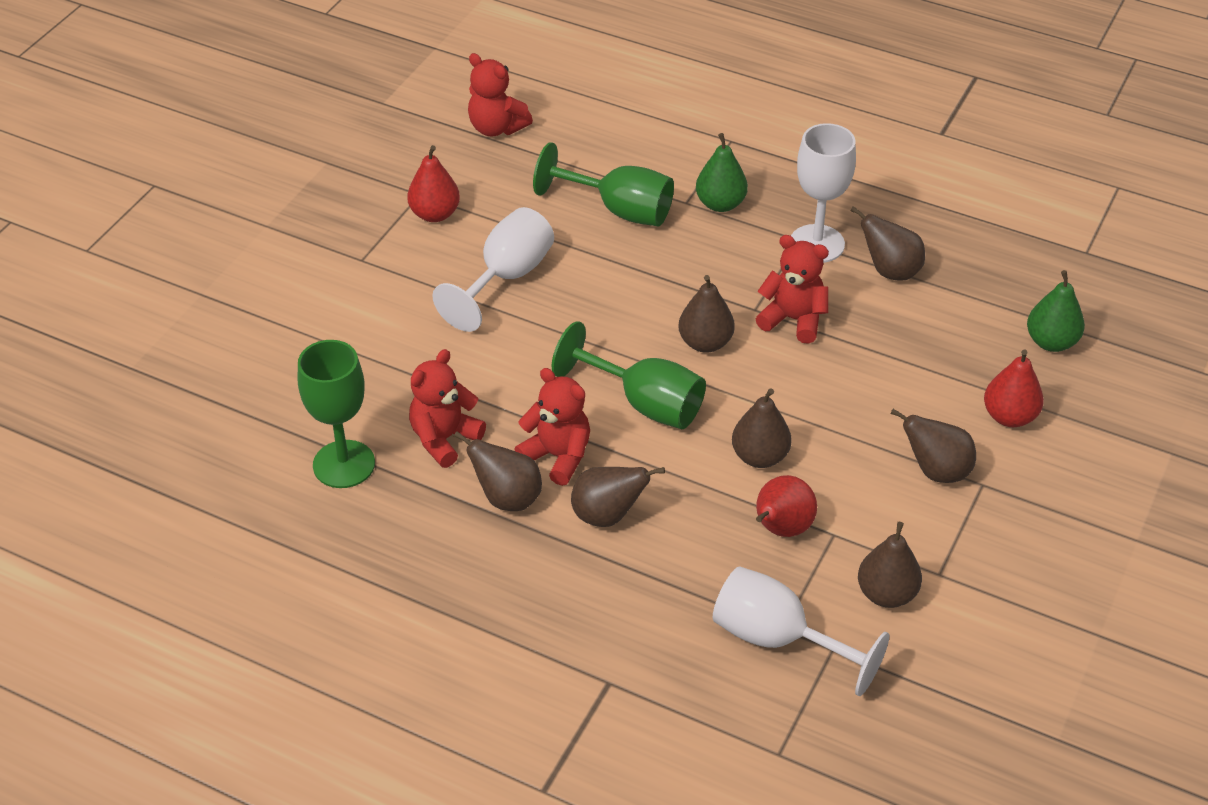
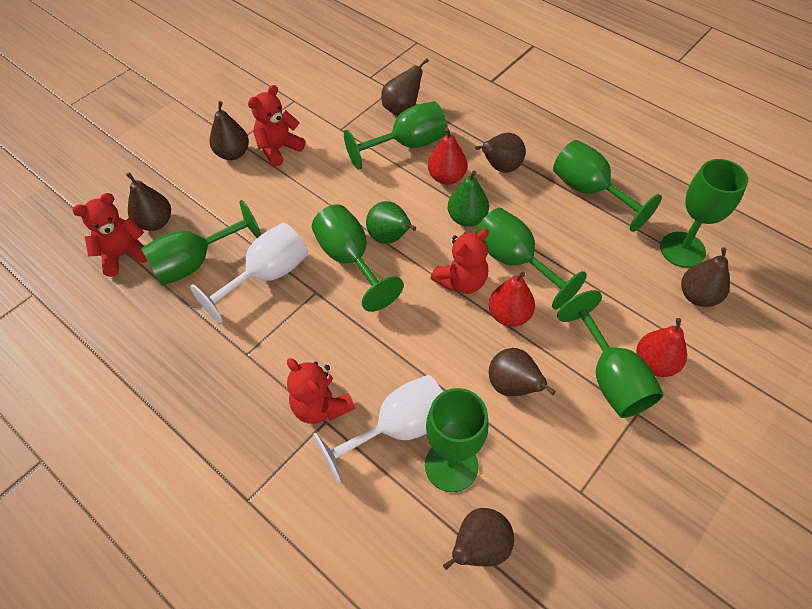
green goblet: [298,340,375,488] [533,142,674,226] [552,321,706,429] = 3 -> [141,200,261,286] [312,204,404,312] [344,101,447,170] [425,388,489,492] [475,208,587,310] [553,140,662,232] [557,290,664,418] [660,159,748,268] = 8
white goblet: [432,207,554,332] [713,566,889,696] [791,123,856,263] = 3 -> [190,223,308,324] [313,375,443,483] = 2

